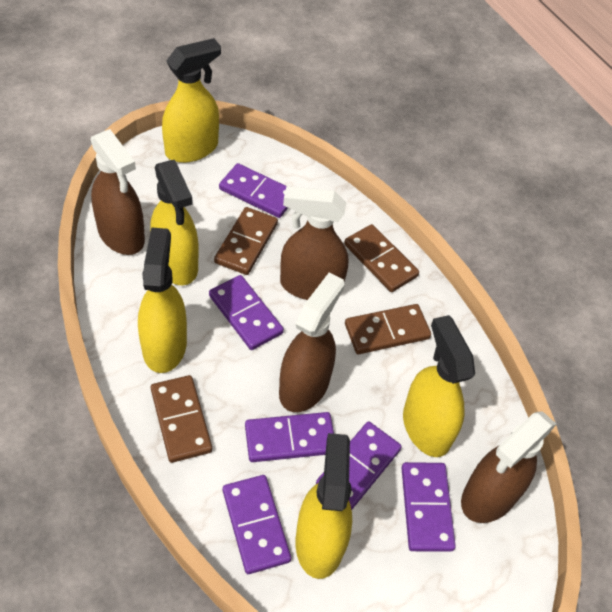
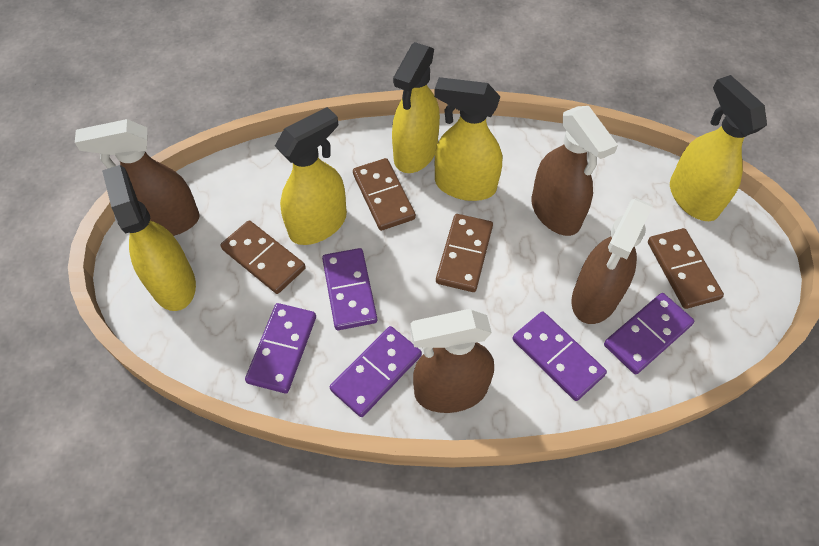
purple domino: [209,275,284,350] [219,163,288,218] [223,475,291,574] [245,412,334,462] [316,421,402,510] [402,462,456,552] = 6 -> [245,303,316,393] [322,248,377,330] [330,326,422,417] [512,312,607,401] [604,293,694,375] = 5

